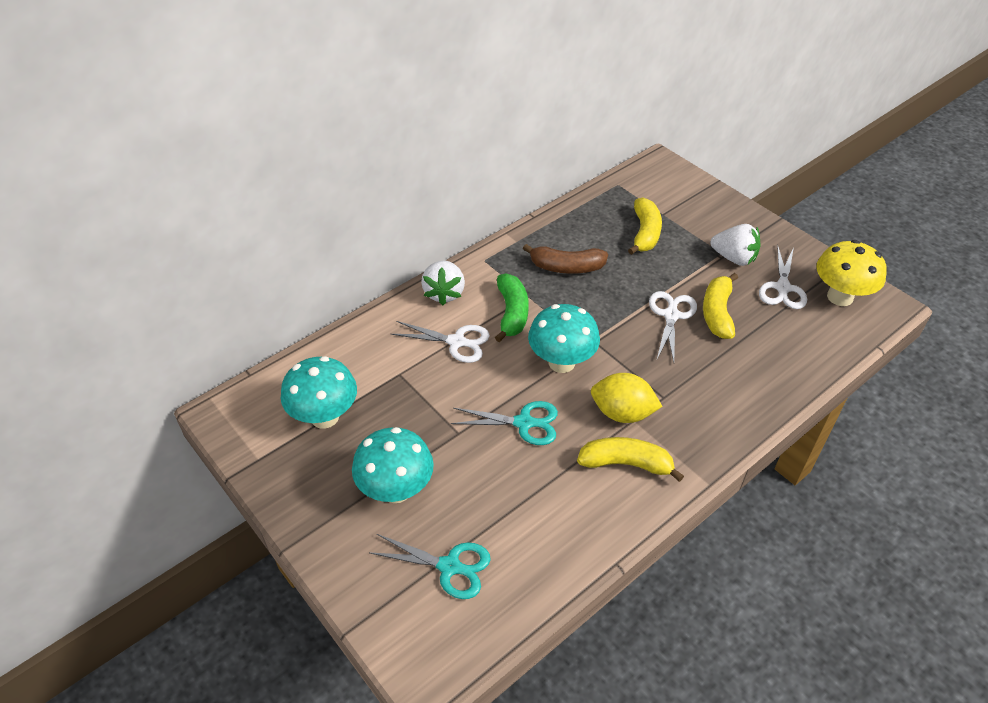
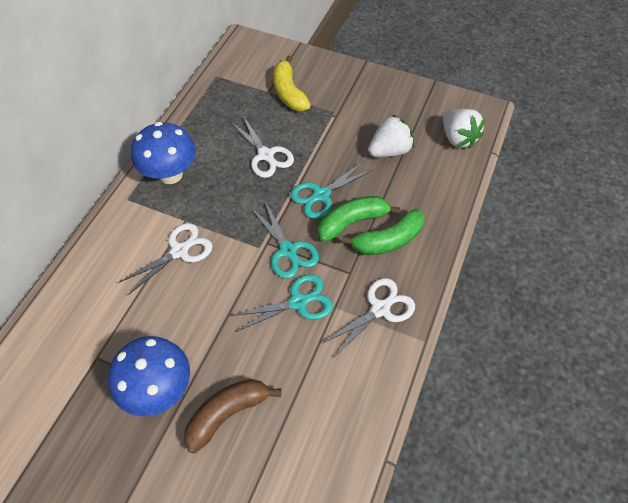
blue mushroom: none = 0 -> [108,336,190,417] [131,122,196,184] = 2
green banana: [495,273,529,342] = 1 -> [318,196,400,242] [341,209,424,255] = 2
turquoise mushroom: [281,356,357,429] [352,427,434,503] [528,304,600,373] = 3 -> none = 0
turquoise scissors: [370,534,491,599] [451,401,558,445] = 2 -> [230,274,333,332] [251,201,319,279] [290,161,374,219] = 3
yellow banana: [577,437,684,482] [628,198,662,255] [703,273,738,339] = 3 -> [273,55,311,111] = 1
yellow lemon: [591,373,663,423] = 1 -> none = 0
yellow mushroom: [816,240,887,306] = 1 -> none = 0

